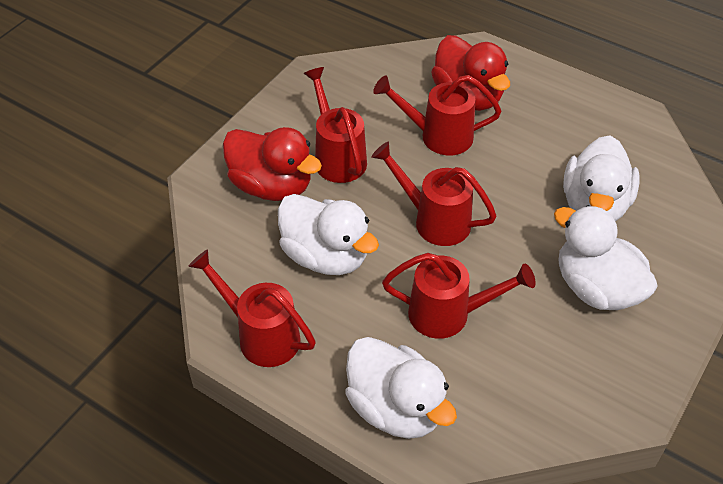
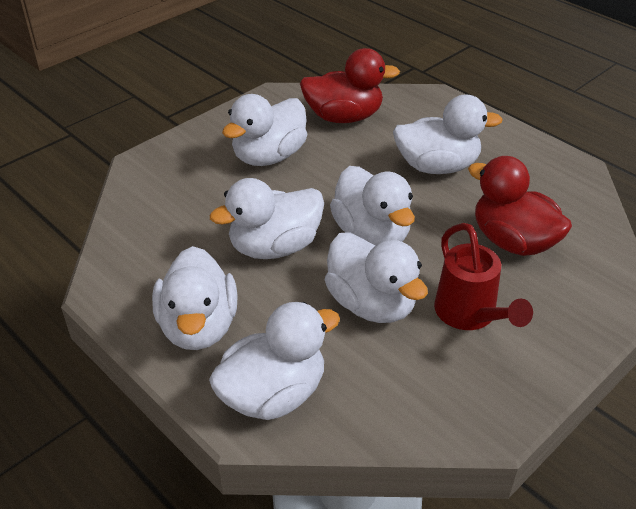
red watering can: [188,249,316,367] [304,67,367,183] [371,142,497,246] [373,75,501,155] [382,253,536,339] = 5 -> [434,223,533,330] = 1
white duck: [278,194,379,275] [345,337,457,439] [554,205,658,310] [563,136,640,221] = 4 -> [152,246,238,350] [209,302,340,420] [210,178,324,259] [222,94,307,166] [325,232,428,323] [330,166,415,245] [393,94,503,174] = 7

